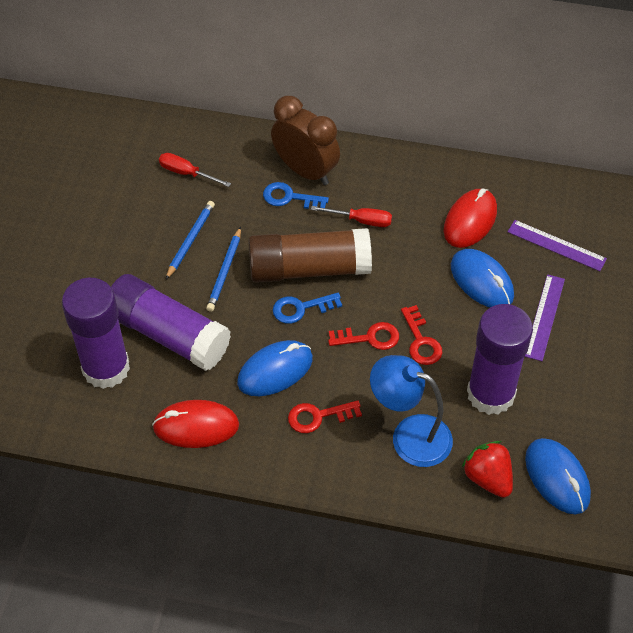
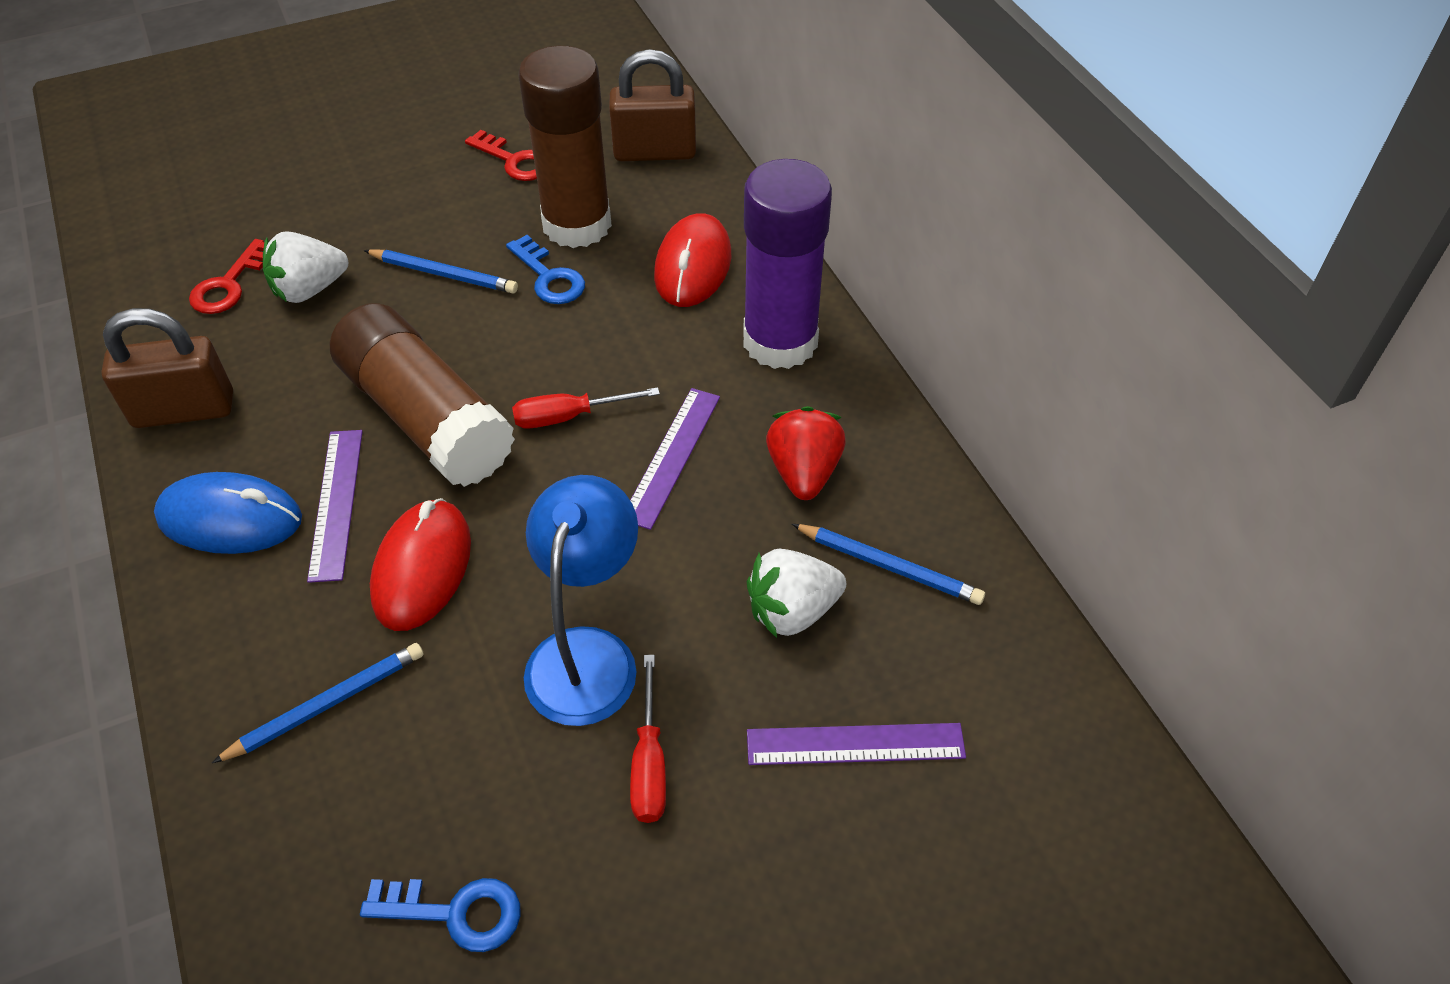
blue mouse: [237,340,313,396] [451,249,514,307] [525,438,591,515] = 3 -> [154,472,302,554] = 1
blue pencil: [166,201,215,279] [206,227,241,312] = 2 -> [212,643,424,763] [364,249,518,293] [792,524,985,605] = 3
brown clock: [271,96,340,185] = 1 -> none = 0
brown glue stick: [248,228,372,283] = 1 -> [330,303,515,487] [518,46,612,248] = 2
brown padlock: none = 0 -> [101,308,233,428] [609,49,696,161] = 2
purple glue stick: [62,278,130,389] [111,274,231,371] [467,304,533,415] = 3 -> [743,159,832,369] = 1
purple ruler: [508,220,607,271] [524,274,565,361] = 2 -> [307,430,363,583] [630,388,720,530] [747,723,966,765] = 3
red key: [288,400,362,433] [328,322,399,350] [401,305,442,365] = 3 -> [189,239,264,314] [465,130,537,181] = 2
white strawberry: none = 0 -> [263,231,348,303] [747,549,846,638] = 2

